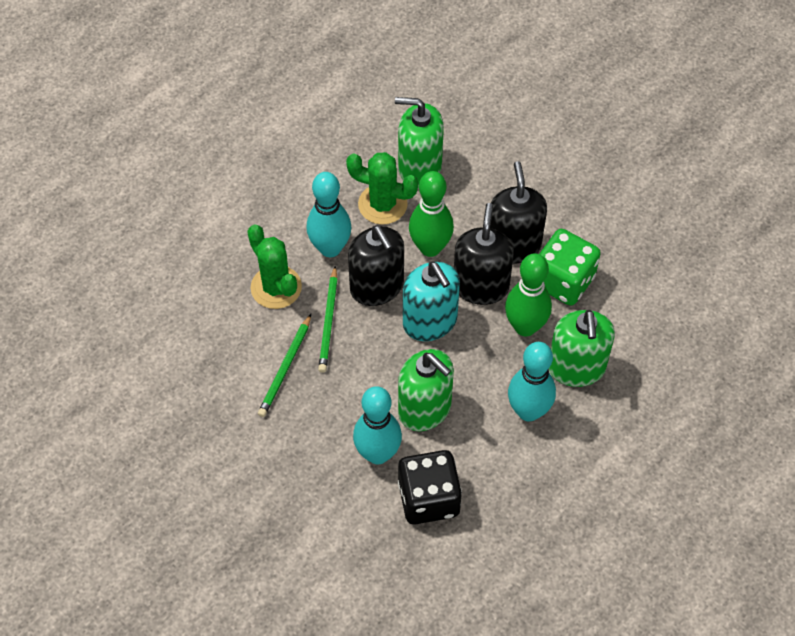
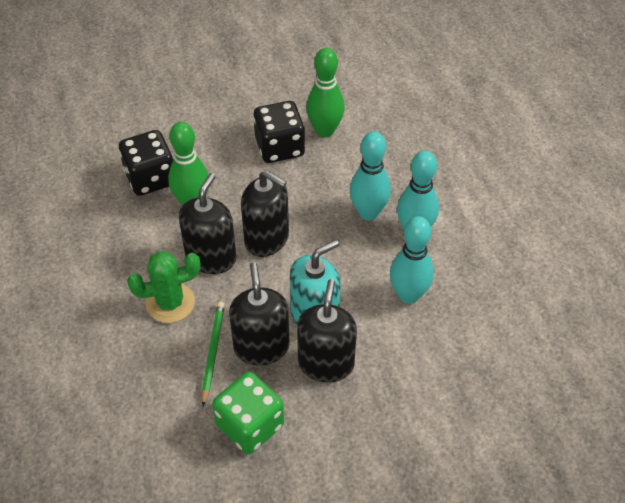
black dice: [398,450,462,525] = 1 -> [119,130,173,196] [253,101,305,163] = 2
black soap dispenser: [348,225,404,306] [454,203,514,305] [490,161,547,263] = 3 -> [179,173,236,274] [229,262,289,365] [241,170,289,257] [297,279,357,382] = 4
green cactus: [247,225,302,309] [346,152,418,225] = 2 -> [127,251,201,323] = 1
green pencil: [258,314,311,417] [318,266,338,373] = 2 -> [202,302,225,406] = 1
green soap dispenser: [395,97,444,188] [398,349,454,431] [549,310,615,387] = 3 -> none = 0

